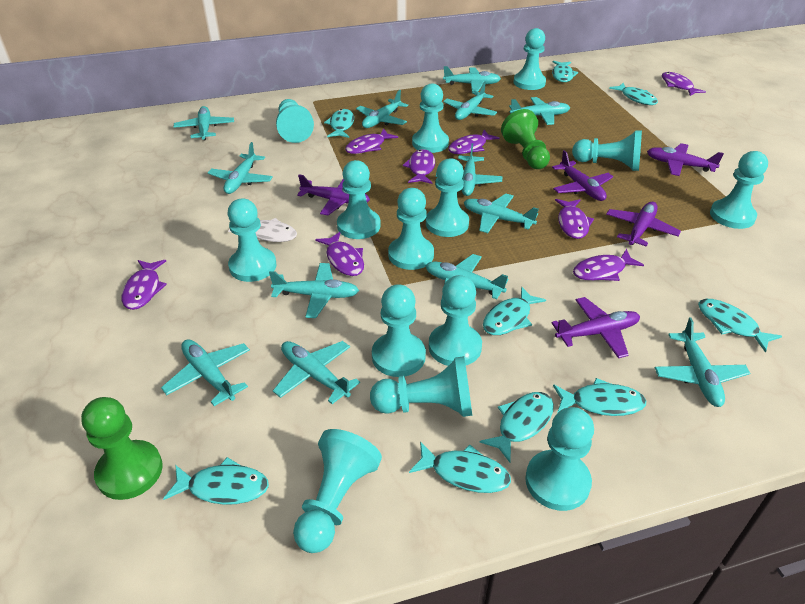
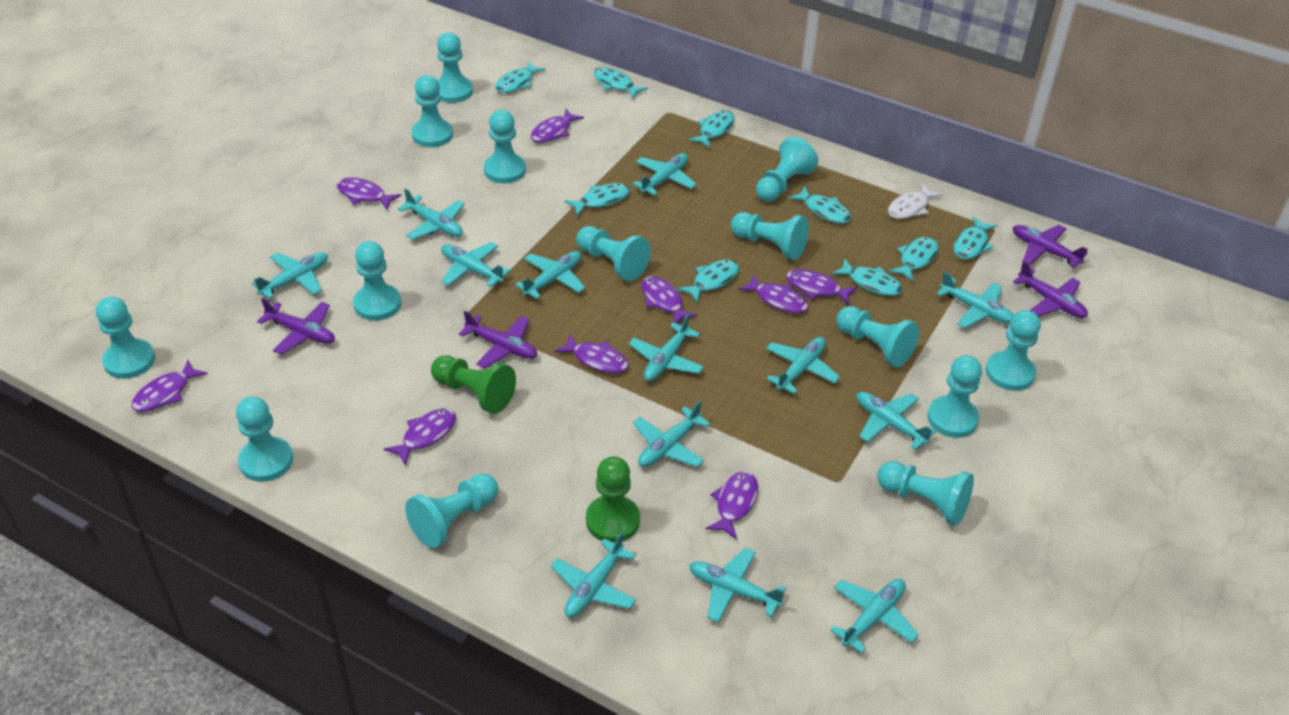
purple fish: [122,260,167,310] [315,232,364,276] [345,129,398,154] [403,149,435,184] [448,130,500,154] [555,199,594,239] [573,249,644,281] [662,72,706,96] = 8 -> [131,360,208,412] [337,178,402,210] [384,408,456,466] [531,109,584,143] [555,334,629,373] [642,276,697,323] [706,471,758,539] [738,275,809,313] [786,269,858,305] = 9
purple plane: [297,174,370,215] [551,297,640,358] [552,150,613,201] [606,202,681,247] [647,143,724,176] = 5 -> [257,298,335,354] [459,311,538,368] [1013,225,1088,268] [1013,261,1088,318] = 4

